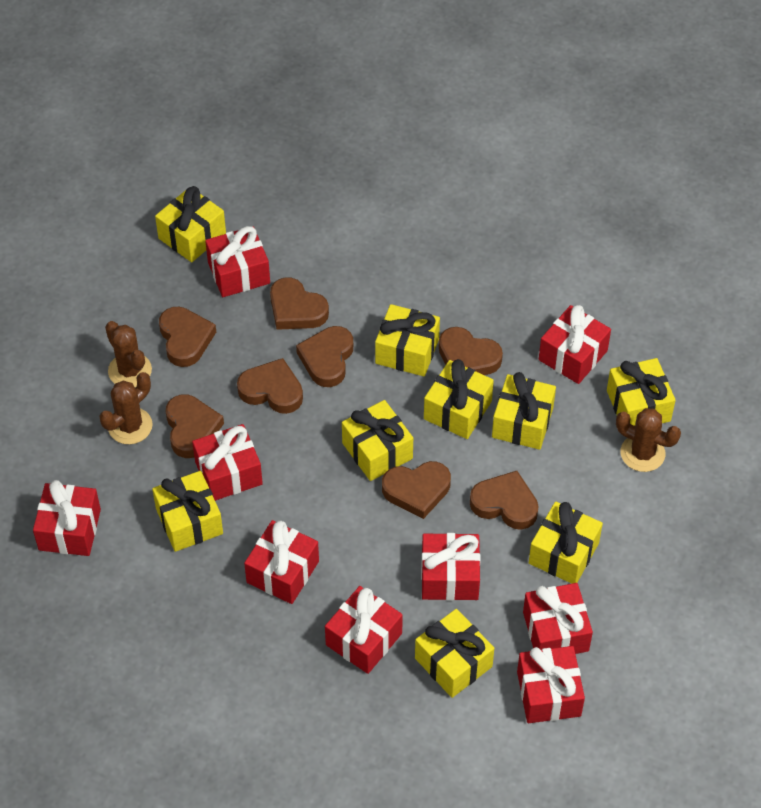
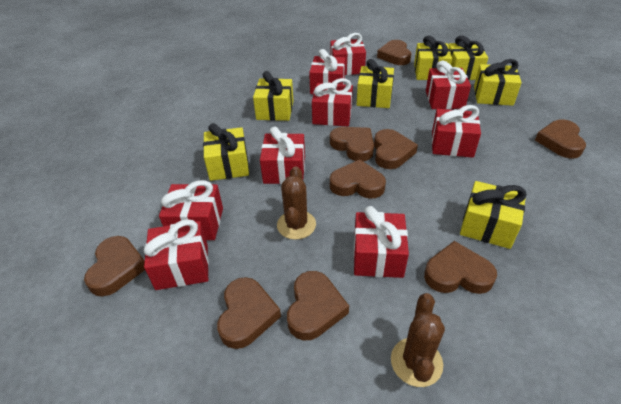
brown cactus: [99,372,153,444] [105,321,152,387] [616,408,681,472] = 3 -> [277,166,316,240] [391,293,445,387] = 2
brown heart: [159,307,216,367] [166,394,224,458] [237,358,303,414] [270,277,329,330] [296,326,353,387] [382,461,451,519] [439,327,503,375] [470,471,539,530] = 8 -> [84,236,145,296] [217,277,281,349] [287,271,349,340] [330,127,374,161] [330,160,386,199] [374,129,418,169] [377,40,411,65] [424,241,497,294] [535,119,586,158] = 9
yellow gift: [152,471,223,552] [155,186,226,262] [342,400,413,481] [375,304,440,376] [415,609,494,698] [424,359,494,439] [492,372,556,450] [529,502,603,584] [607,358,676,426] = 9 -> [203,123,249,181] [253,71,293,121] [357,59,394,108] [414,35,452,80] [448,35,488,80] [460,181,527,249] [474,59,522,106] = 7

